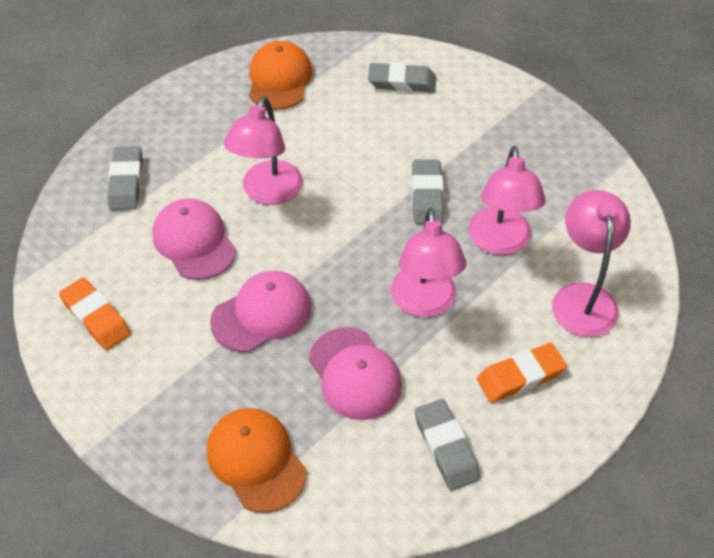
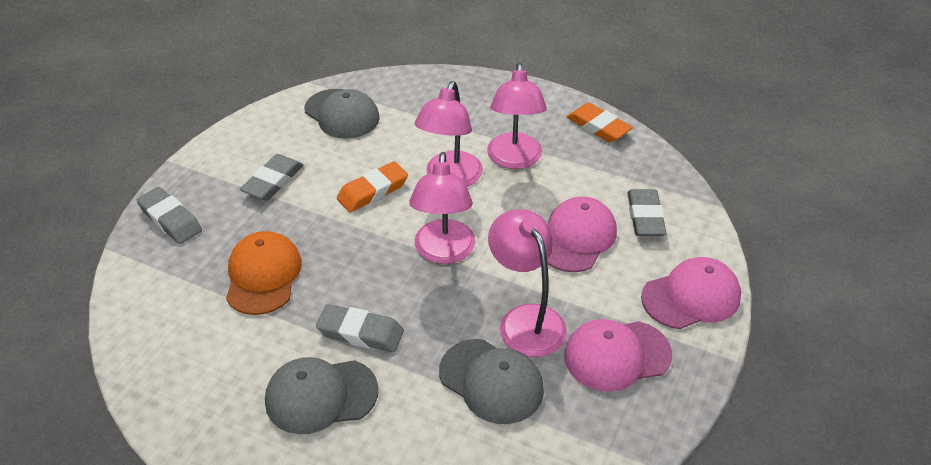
grey cap: none = 0 -> [265,357,378,434] [304,89,380,139] [439,339,544,424] = 3
orange cap: [206,408,307,513] [249,41,312,110] = 2 -> [226,231,302,315] = 1

